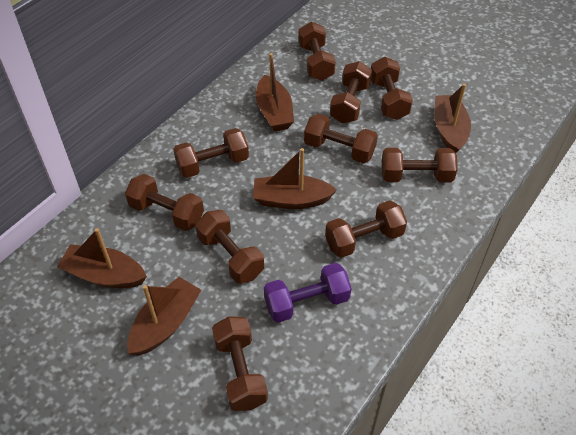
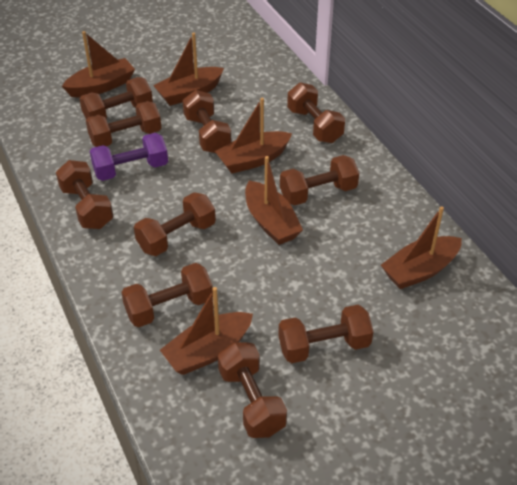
brown boat: [57,228,147,288] [127,277,201,356] [253,148,337,209] [256,53,294,131] [434,83,471,153] = 5 -> [62,31,135,97] [153,33,224,106] [160,287,253,375] [215,98,292,173] [245,156,303,245] [381,206,462,289] = 6

